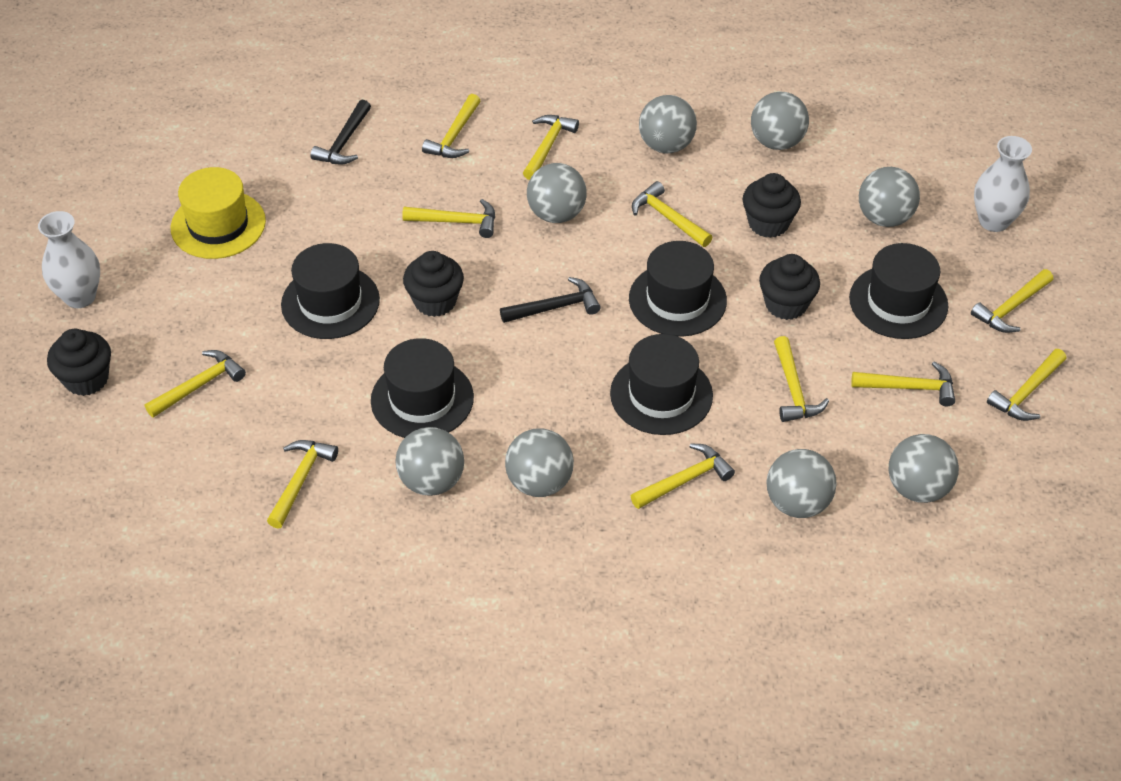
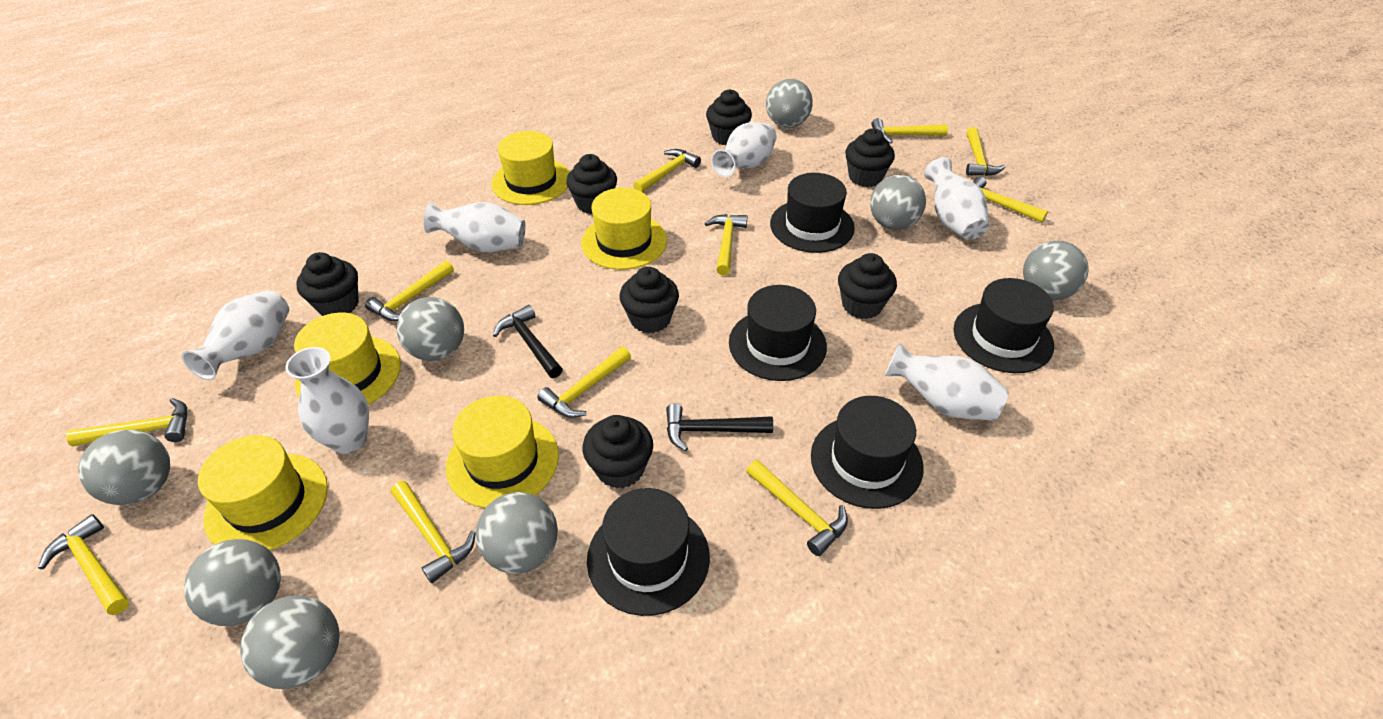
black cupcake: [47,329,111,396] [403,251,464,317] [742,173,801,238] [759,254,820,320] = 4 -> [296,252,359,316] [566,154,617,214] [582,415,653,488] [620,267,679,333] [706,89,752,145] [838,253,897,319] [845,128,895,187] = 7
white vase: [38,211,100,308] [974,136,1032,232] = 2 -> [182,290,289,380] [285,347,369,454] [424,202,525,252] [711,122,776,177] [885,343,1009,421] [924,157,989,240] = 6
yellow hat: [171,167,266,259] = 1 -> [198,435,328,550] [294,312,401,405] [446,396,559,508] [491,131,569,205] [581,188,667,270] = 5

